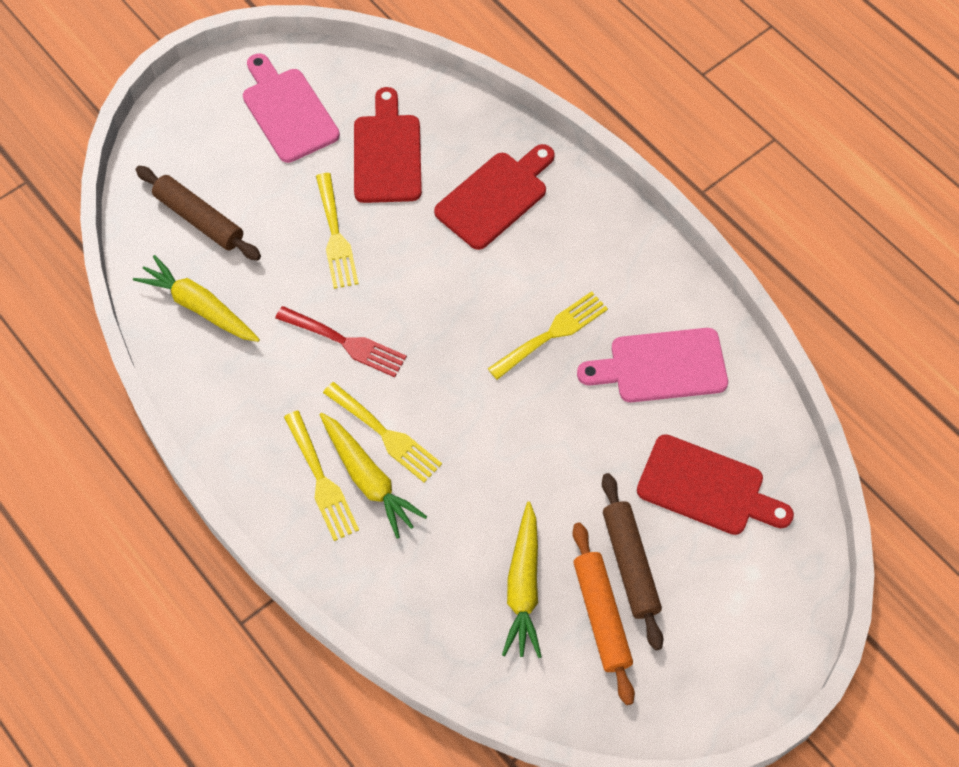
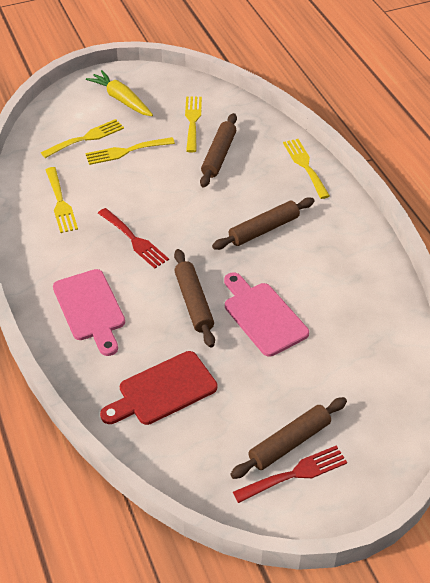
brown rolling pin: [136,166,261,261] [602,473,664,650] = 2 -> [174,249,215,348] [200,113,237,188] [212,198,314,250] [230,397,347,479] = 4
orange rolling pin: [572,523,635,705] = 1 -> none = 0
red cutting board: [354,87,422,203] [434,144,555,250] [637,434,794,535] = 3 -> [100,351,217,425] = 1
red fork: [275,306,407,377] = 1 -> [98,208,169,268] [233,445,347,503] = 2
yellow carrot: [133,255,260,342] [319,413,427,539] [502,501,542,658] = 3 -> [86,70,153,116] = 1
yellow fork: [284,411,359,541] [316,173,358,289] [323,382,442,483] [488,291,608,380] = 4 -> [41,119,124,158] [46,167,78,233] [85,137,175,165] [185,97,202,152] [283,139,330,199] = 5

